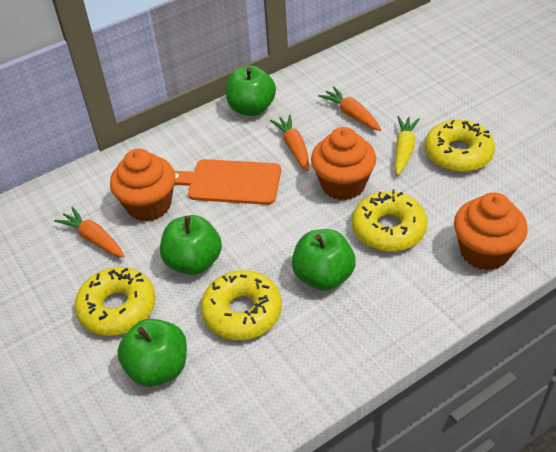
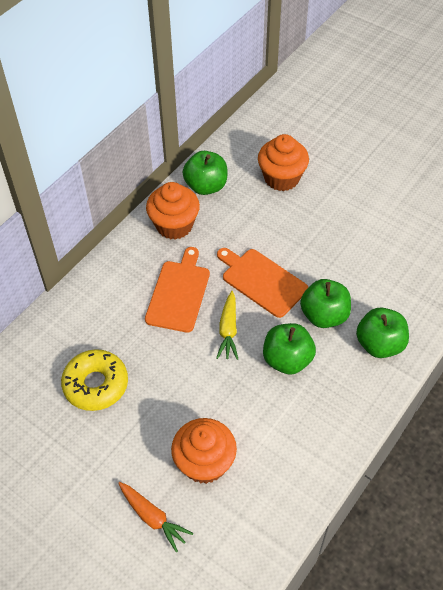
orange carrot: [54,207,125,258] [270,115,309,171] [318,87,381,131] = 3 -> [118,482,193,552] = 1
orange cutting board: [174,159,281,205] = 1 -> [145,247,210,333] [217,248,308,318] = 2
yellow donut: [75,267,155,336] [201,270,282,340] [352,190,428,252] [424,120,495,172] = 4 -> [61,349,128,411] = 1

